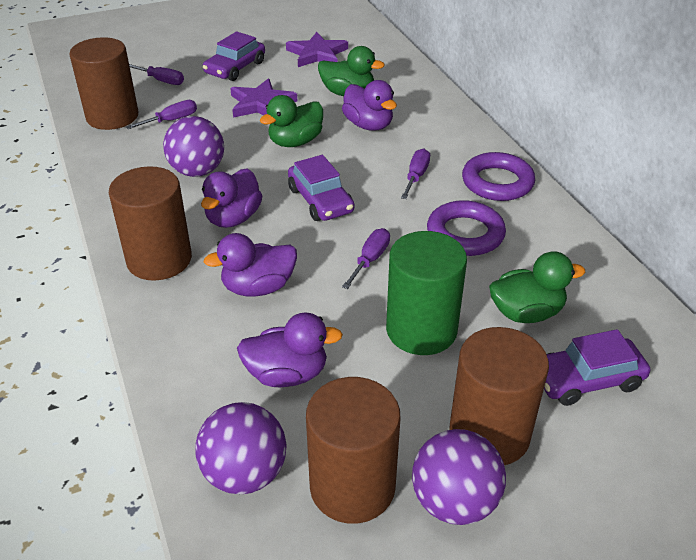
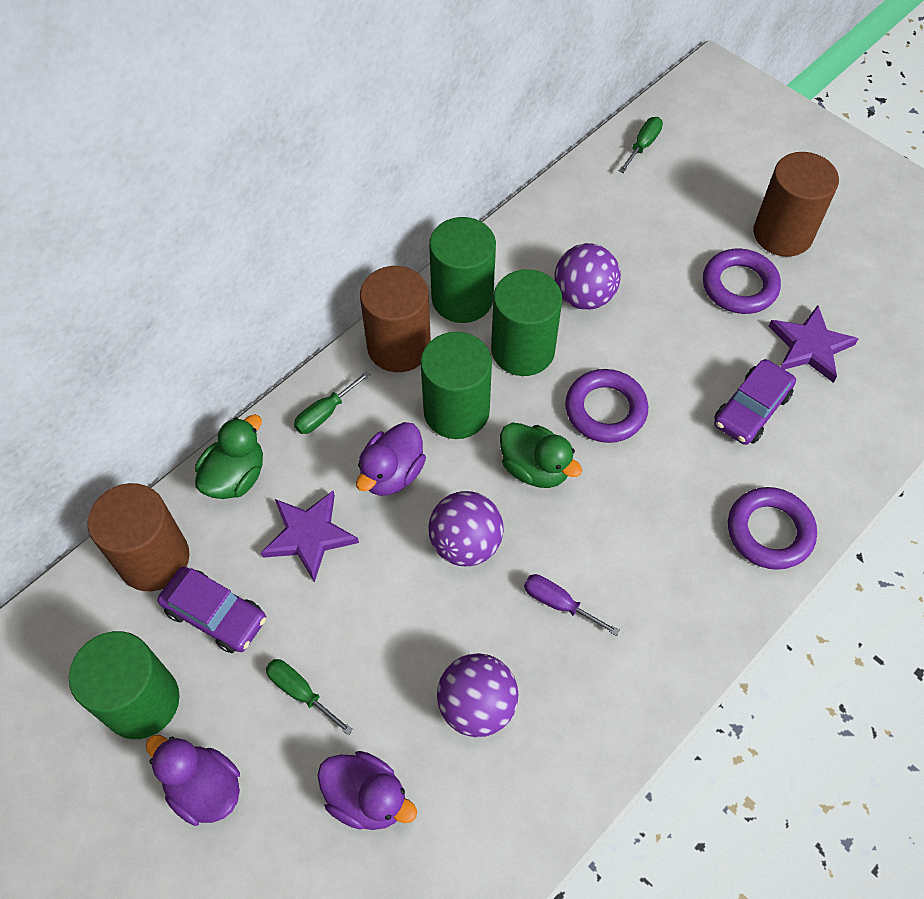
brown cylinder: [69,37,138,130] [109,166,192,281] [306,377,401,524] [449,327,549,465] = 4 -> [88,483,189,591] [360,266,431,372] [753,152,839,257] = 3
green cylinder: [386,231,467,355] = 1 -> [69,631,179,739] [420,332,492,439] [429,217,496,323] [491,269,562,376] = 4
green duck: [260,95,323,147] [318,46,385,96] [489,251,585,323] = 3 -> [195,414,263,499] [500,422,582,488] = 2
green screwdriver: none = 0 -> [266,659,353,735] [294,371,371,434] [619,117,663,173] = 3
purple car: [203,31,265,81] [288,155,355,221] [544,329,650,406] = 3 -> [157,567,266,653] [714,359,796,445] = 2
purple duck: [201,168,262,228] [204,233,297,297] [237,312,343,387] [342,80,397,131] = 4 -> [146,735,240,826] [317,751,417,830] [356,422,426,496] = 3
purple ring: [427,200,506,256] [462,152,535,201] = 2 -> [565,369,648,443] [703,248,781,314] [728,487,817,570] = 3
purple screwdriver: [126,100,197,129] [129,64,184,85] [342,228,390,289] [401,149,430,199] = 4 -> [524,574,620,636] = 1

